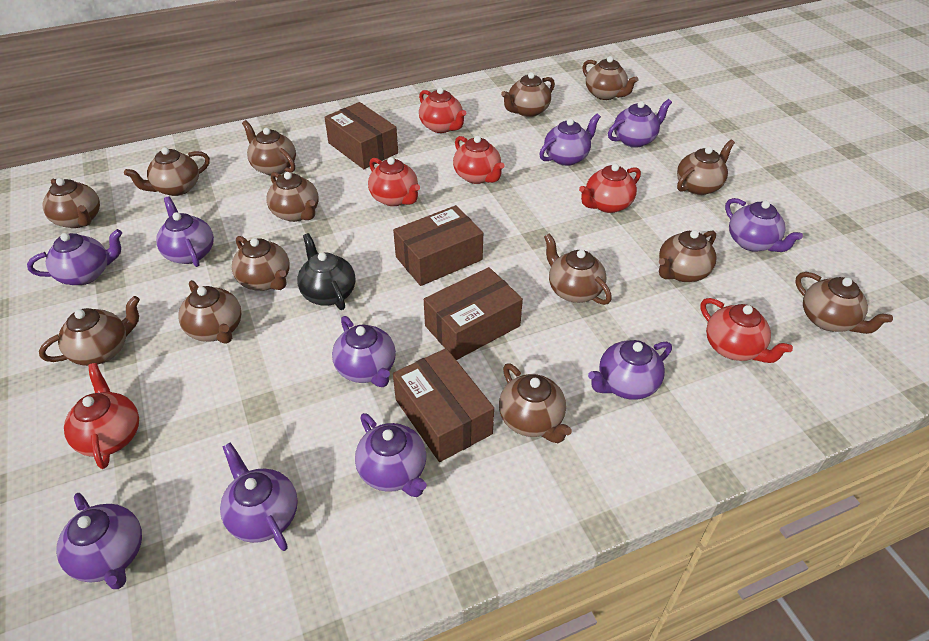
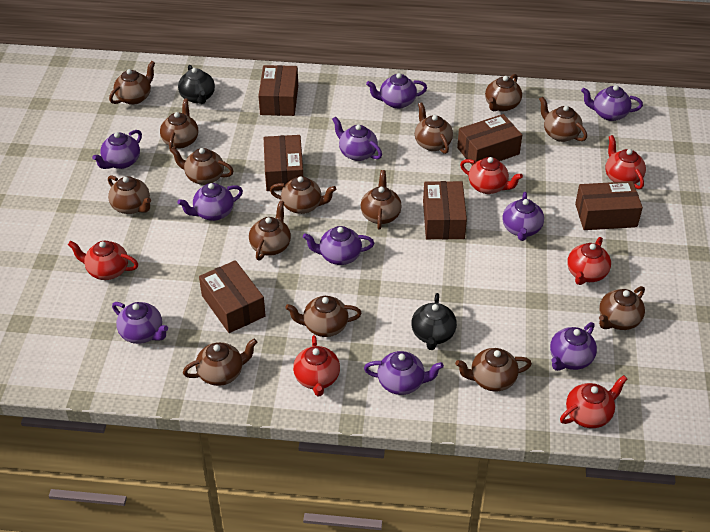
black teapot: [297,233,355,310] = 1 -> [178,65,215,104] [411,293,457,350] = 2
brown box: [324,102,398,169] [393,205,483,286] [393,348,494,462] [424,267,523,360] = 4 -> [199,260,266,333] [258,65,298,116] [264,135,303,191] [423,181,467,239] [457,114,522,165] [575,181,643,230] = 6

